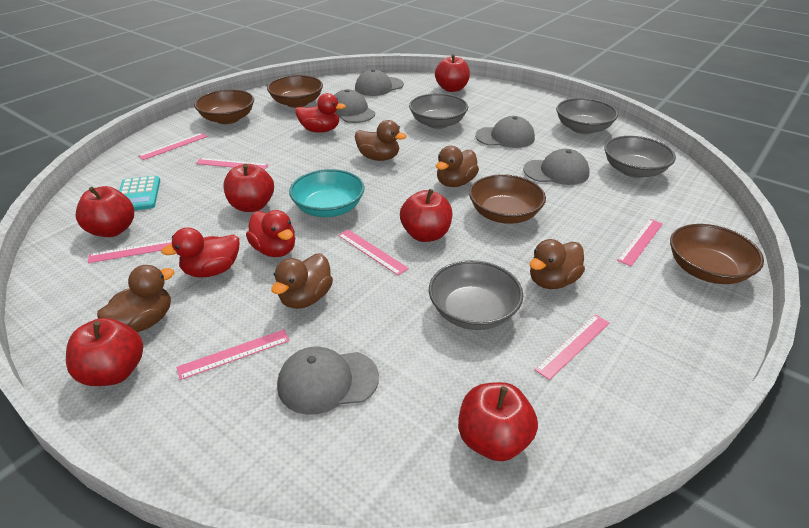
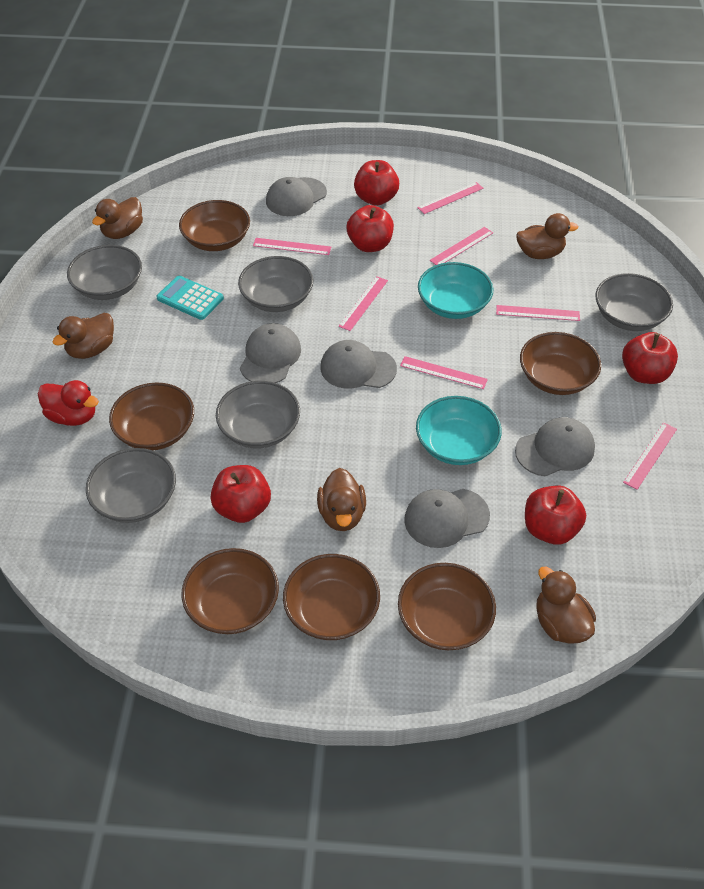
brown bowl: [194,89,254,124] [267,75,323,108] [469,174,546,224] [670,224,764,284] = 4 -> [109,383,194,450] [179,200,250,251] [182,548,279,634] [283,554,380,640] [398,563,496,650] [520,332,601,395] = 6
grey bowl: [409,93,468,129] [429,260,523,330] [556,98,618,134] [604,136,676,178] = 4 -> [67,245,142,300] [86,448,176,523] [216,381,300,448] [238,256,313,312] [596,273,673,331] = 5
red apple: [66,318,143,386] [76,186,134,237] [223,164,274,212] [400,189,452,242] [435,54,470,92] [458,382,538,461] = 6 -> [211,465,271,523] [347,205,394,252] [354,160,399,206] [525,486,586,545] [622,332,678,384] = 5
red duck: [161,227,239,278] [246,210,295,257] [295,93,346,133] = 3 -> [38,380,99,426] = 1
turquoise bowl: [289,169,365,217] = 1 -> [416,396,502,465] [418,262,493,319] = 2

